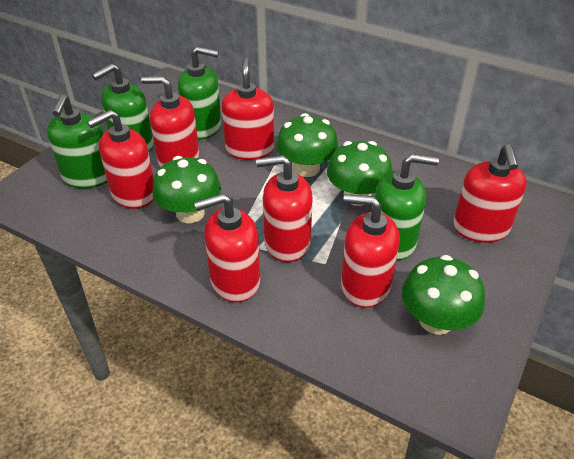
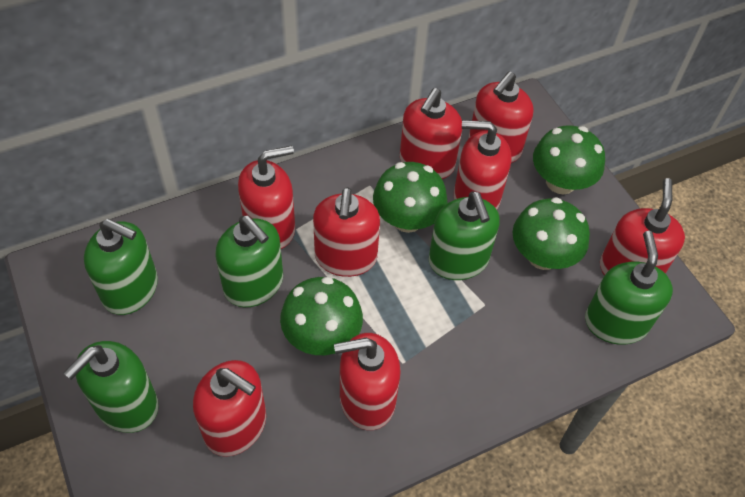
green soap dispenser: [47,94,107,188] [92,63,154,152] [178,46,222,140] [375,154,439,261] = 4 -> [64,341,159,433] [84,219,158,315] [216,216,283,307] [429,191,500,280] [585,231,673,345] = 5
red soap dispenser: [87,110,154,209] [141,76,199,167] [194,193,260,303] [222,57,274,160] [256,155,313,262] [341,194,400,308] [453,144,527,243] = 7 -> [193,360,266,457] [238,145,295,249] [313,187,380,277] [334,333,401,430] [400,88,462,179] [454,120,511,210] [468,71,534,163] [600,178,685,275] = 8

